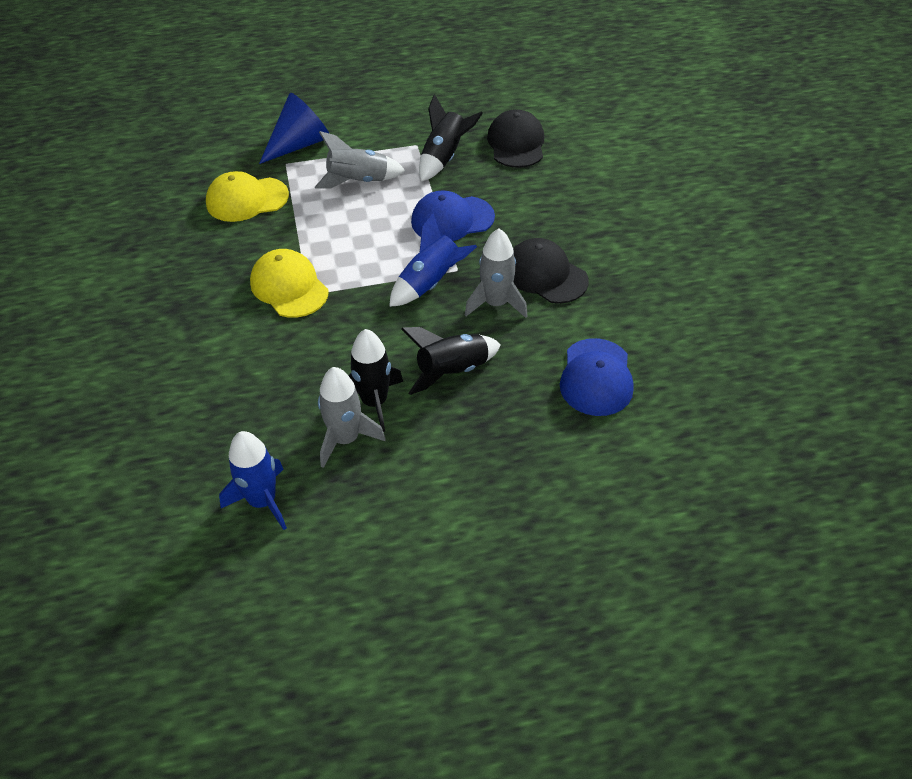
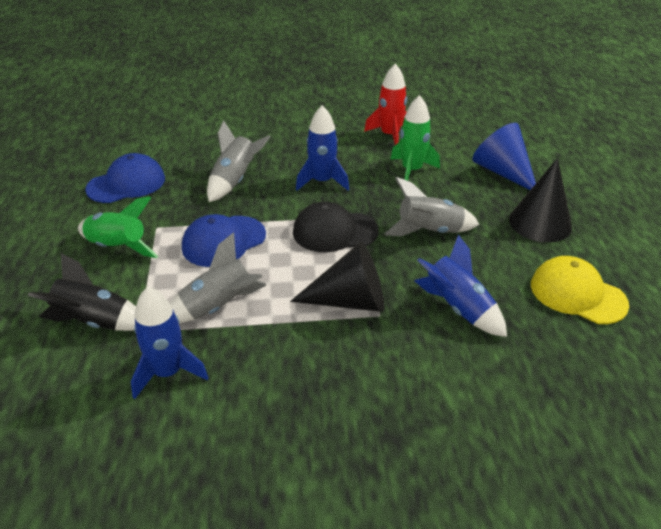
black cap: [487,109,544,168] [513,238,589,304] = 2 -> [293,202,379,252] = 1
black cone: none = 0 -> [290,242,384,312] [509,158,572,242] = 2
black rocket: [348,329,403,432] [401,327,501,395] [419,94,483,182] = 3 -> [28,253,136,331] = 1
blue rocket: [219,431,287,530] [389,212,477,307] = 2 -> [131,286,209,399] [296,105,349,191] [414,234,507,337] = 3
green rocket: none = 0 -> [78,196,158,258] [390,95,440,181] = 2
red rocket: none = 0 -> [364,63,407,145] = 1
yellow cap: [206,171,289,222] [250,249,329,318] = 2 -> [531,256,629,324] = 1

